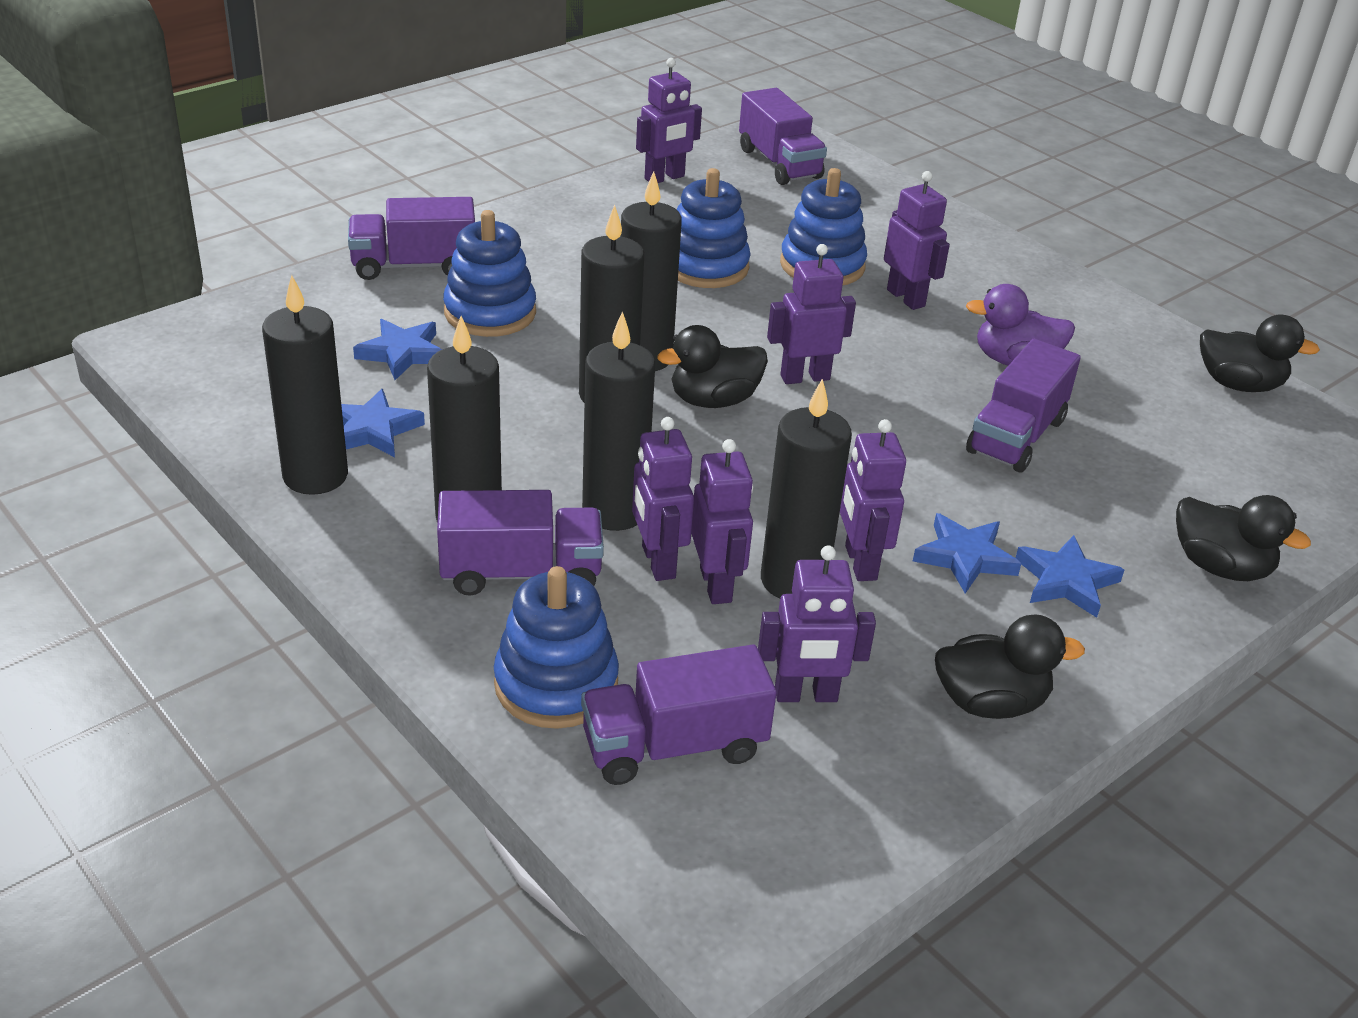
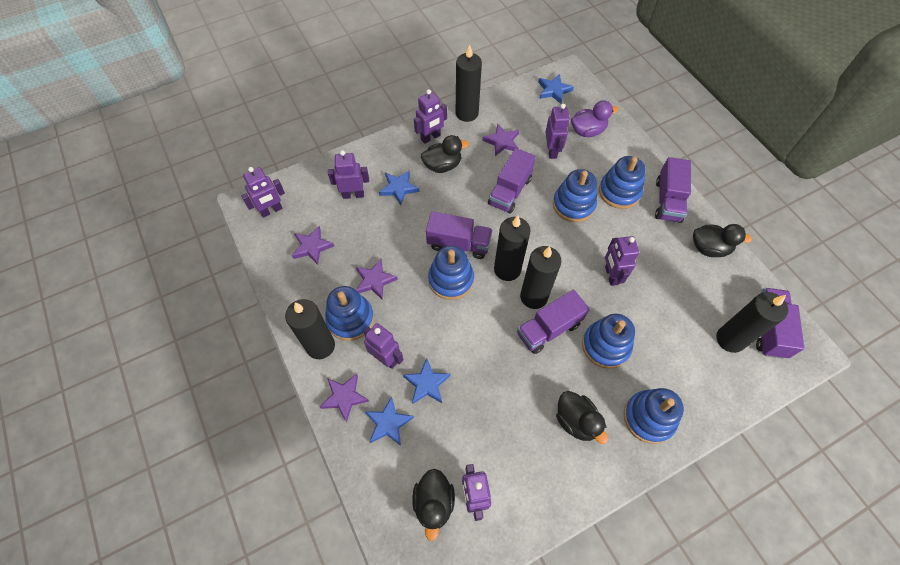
black candle: [262,275,348,495] [427,316,502,522] [579,205,644,402] [582,311,655,531] [621,171,682,371] [761,379,852,598] = 6 -> [285,299,335,359] [456,44,482,122] [494,216,531,281] [520,246,561,309] [716,292,788,353] = 5
blue stacking toy: [443,210,536,337] [494,566,619,729] [677,168,751,288] [780,168,867,286] = 4 -> [325,286,374,341] [428,246,474,300] [553,169,597,222] [582,314,635,369] [599,156,646,209] [624,388,684,444] = 6
purple star: none = 0 -> [292,226,334,265] [320,374,369,423] [356,259,398,299] [482,123,519,156] = 4

